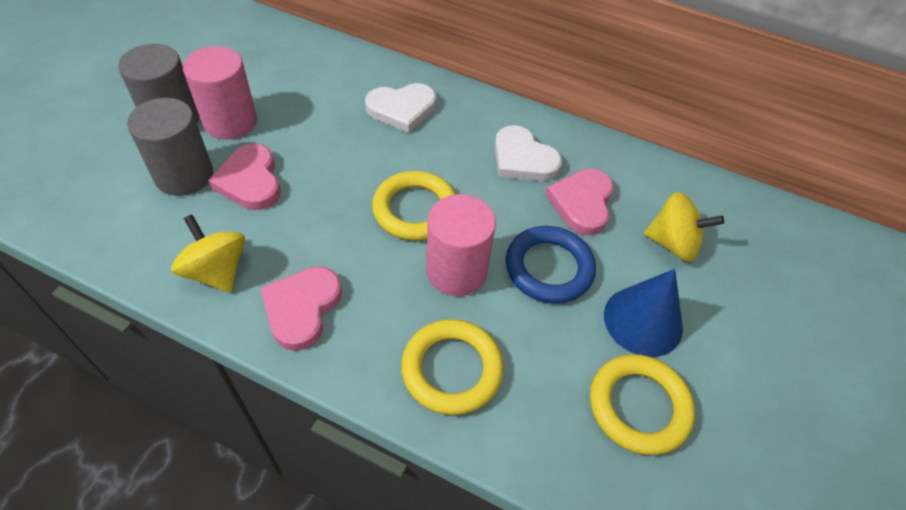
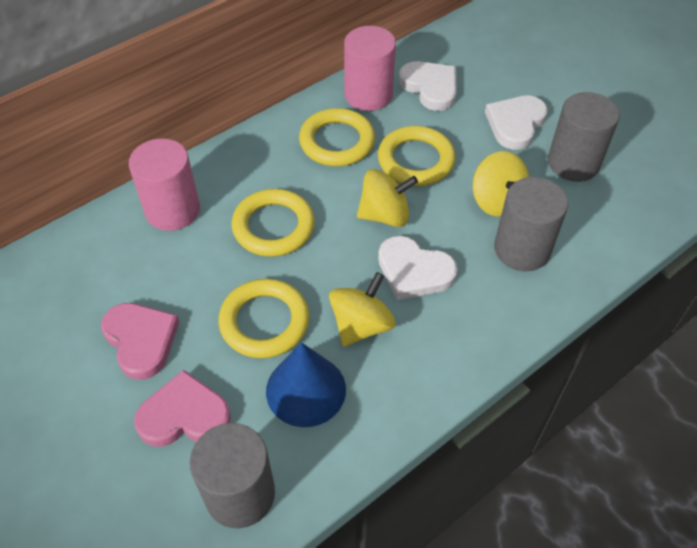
blue ring: [506,226,596,303] = 1 -> none = 0
grey cylinder: [118,44,199,123] [127,98,213,196] = 2 -> [190,423,275,528] [494,177,568,271] [548,92,620,182] = 3
pink heart: [208,144,281,210] [261,266,342,351] [545,169,614,236] = 3 -> [101,303,179,380] [134,370,231,447] = 2
white heart: [365,83,436,133] [495,125,562,181] = 2 -> [378,236,458,300] [399,61,457,111] [485,95,548,150] = 3
yellow ring: [372,171,456,241] [401,319,504,415] [590,354,695,455] = 3 -> [218,279,309,358] [232,189,315,257] [299,108,375,166] [378,126,456,186] = 4
yellow spinning top: [171,215,245,293] [644,192,724,262] = 2 -> [329,272,395,347] [357,169,418,227] [472,151,529,217] = 3

